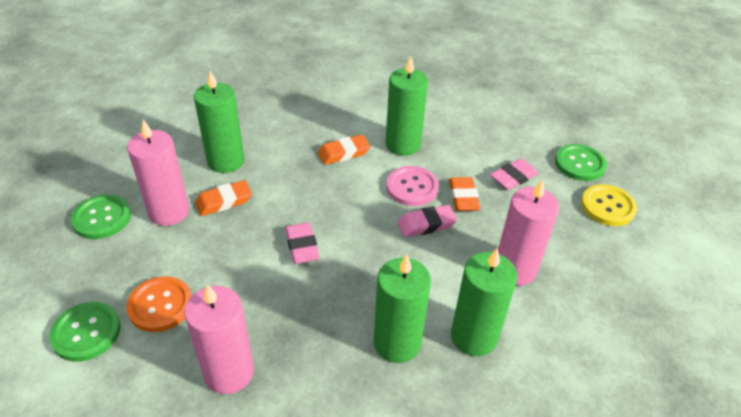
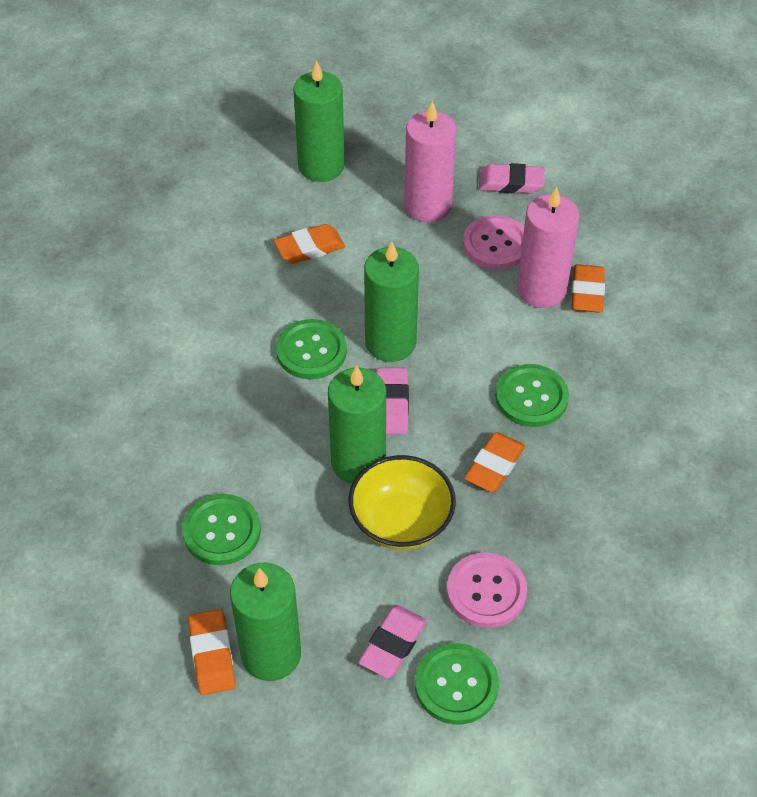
green button: [49,302,120,362] [71,195,131,239] [555,144,607,181] = 3 -> [182,494,261,565] [276,319,347,379] [415,643,499,724] [496,364,569,427] = 4
orange button: [126,276,192,332] = 1 -> none = 0
orange eraser: [195,180,252,216] [318,135,370,165] [449,177,481,211] = 3 -> [188,609,236,695] [274,224,345,264] [464,432,525,492] [571,264,605,313] = 4
pink button: [386,166,439,206] = 1 -> [447,553,527,628] [463,215,524,269] = 2
pink candle: [127,120,189,226] [184,284,254,394] [498,179,559,286] = 3 -> [404,101,457,222] [517,187,580,308] = 2
yellow bowl: none = 0 -> [349,455,456,550] = 1
yellow button: [581,184,637,226] = 1 -> none = 0

